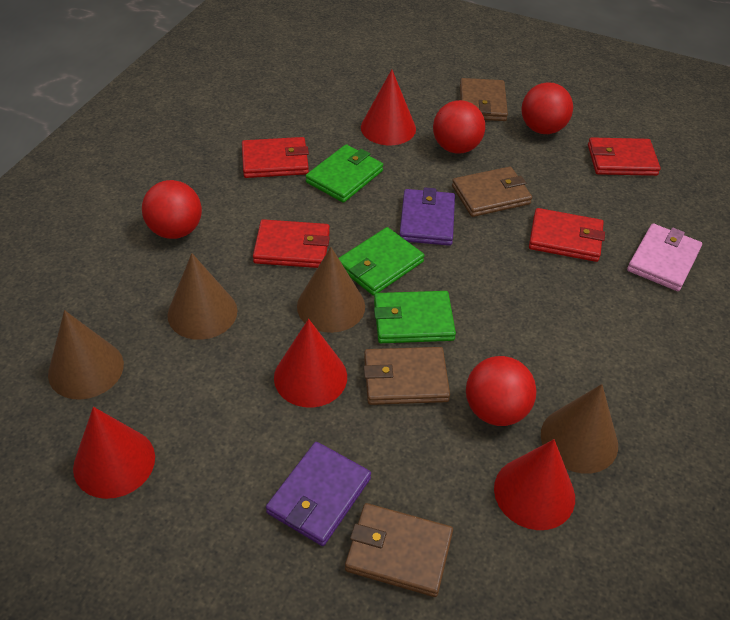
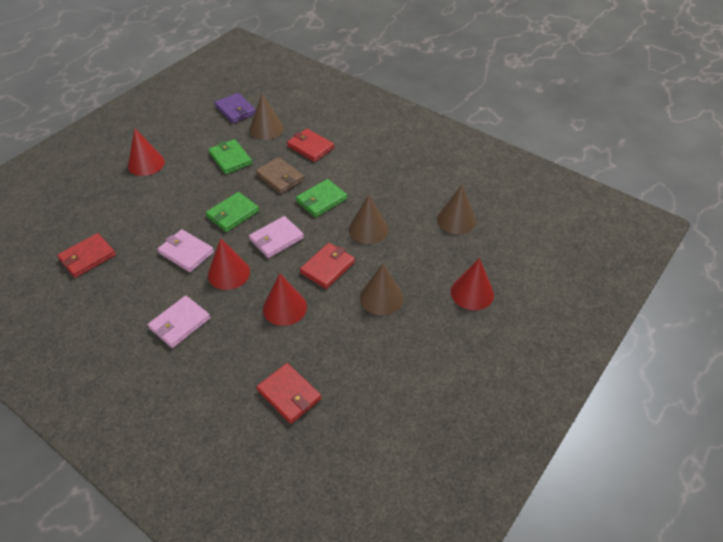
brown wallet: [345,503,453,597] [364,347,450,405] [452,167,532,217] [460,78,508,121] = 4 -> [255,157,304,194] = 1
pink wallet: [627,224,702,291] = 1 -> [148,296,210,348] [157,229,214,272] [249,216,304,258] = 3
purple wallet: [266,442,371,546] [399,187,455,246] = 2 -> [214,93,256,123] = 1
red ball: [142,180,202,239] [433,100,485,154] [466,356,536,426] [521,82,573,134] = 4 -> none = 0

